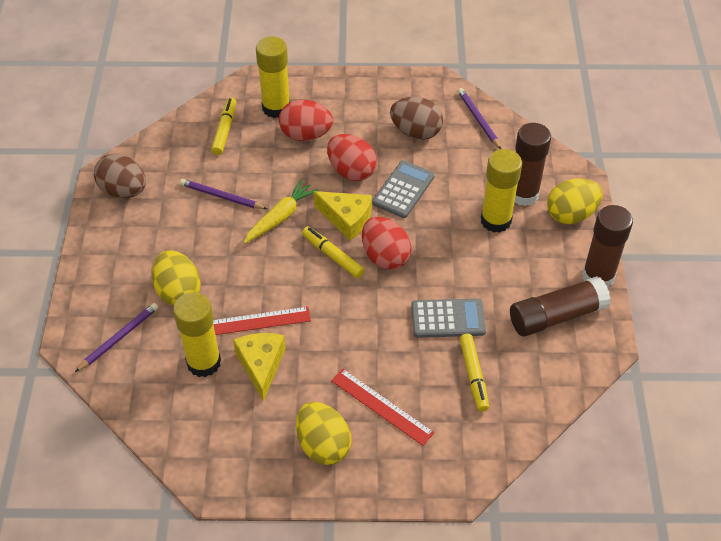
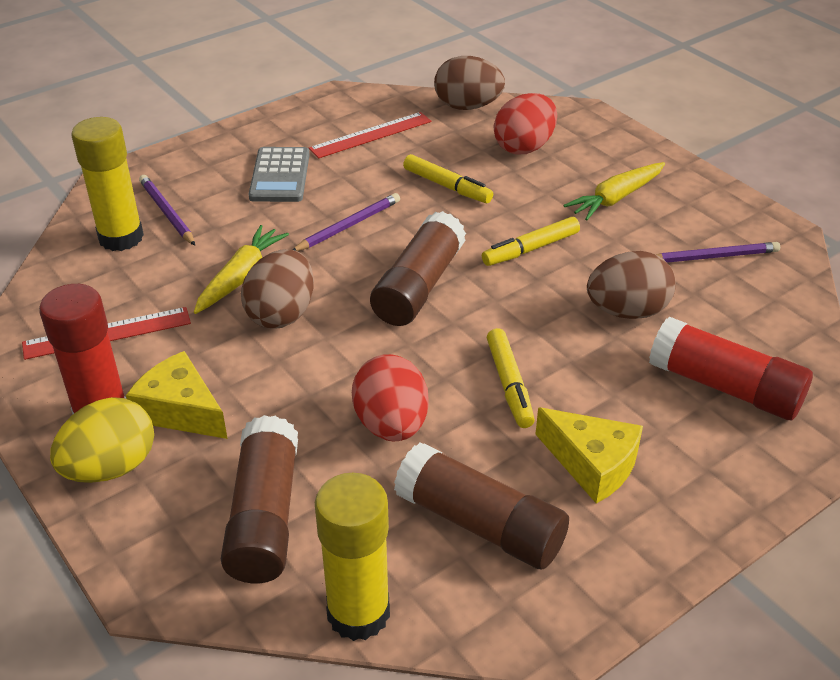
brown egg: [94,154,146,198] [390,97,443,140] = 2 -> [241,249,314,328] [434,56,505,110] [587,251,676,319] = 3
grey calculator: [372,160,435,218] [411,298,486,338] = 2 -> [249,147,310,202] = 1
red egg: [279,100,333,141] [327,134,377,181] [362,216,411,270] = 3 -> [352,354,429,441] [494,93,557,154] = 2
red glue stick: none = 0 -> [39,284,126,414] [649,317,813,420] = 2
yellow carrot: [243,179,318,244] = 1 -> [194,225,289,314] [563,162,665,220] = 2
yellow egg: [152,250,201,306] [296,402,352,465] [547,178,603,224] = 3 -> [50,397,154,483] = 1
yellow glue stick: [173,292,221,377] [256,36,290,118] [481,149,522,233] = 3 -> [71,117,144,251] [315,473,390,641] = 2

